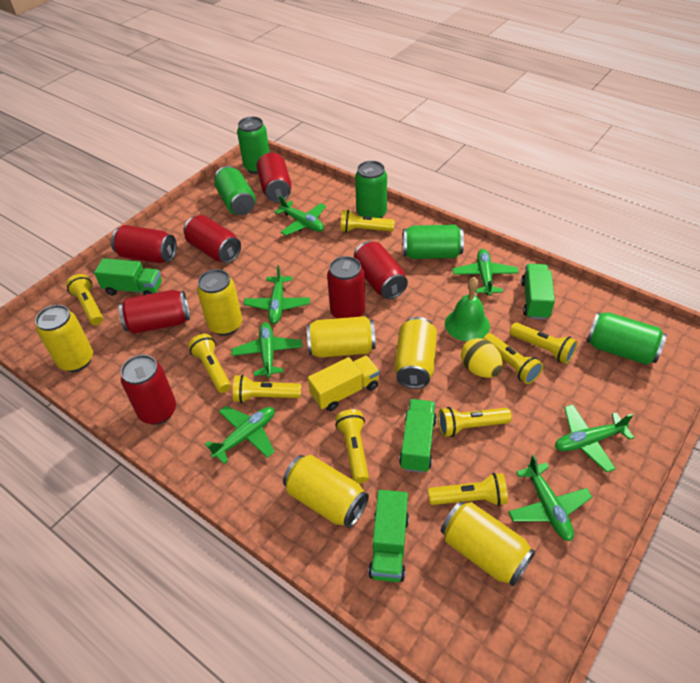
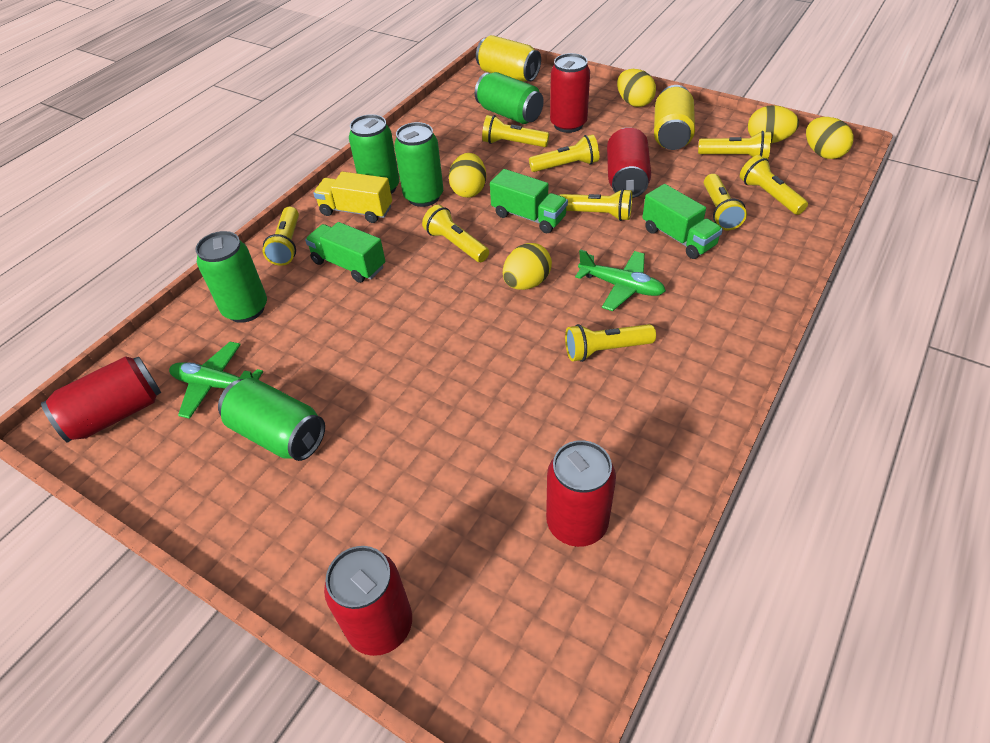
green bell: [445,277,490,341] = 1 -> none = 0
green plane: [205,406,275,464] [232,322,302,378] [243,265,310,324] [274,195,326,236] [453,249,519,296] [508,455,592,541] [555,404,634,473] = 7 -> [169,342,263,419] [575,249,666,311] = 2
green truck: [94,258,162,295] [368,490,409,582] [399,399,437,473] [521,264,555,320] = 4 -> [305,222,385,283] [490,169,568,233] [642,184,723,259] = 3
red can: [111,225,177,263] [119,290,190,334] [121,355,176,425] [183,215,241,263] [257,152,292,202] [327,256,365,318] [354,241,408,299] = 7 -> [41,356,161,443] [324,546,412,656] [546,440,616,547] [550,53,590,133] [607,127,651,198] = 5
yellow can: [35,305,93,372] [197,269,242,336] [283,455,369,528] [307,316,376,358] [394,317,437,389] [441,501,535,586] = 6 -> [476,35,541,82] [654,85,695,150] = 2
yellow egg: [461,338,503,378] = 1 -> [448,153,486,198] [503,243,552,290] [617,69,656,107] [748,105,799,143] [806,117,853,159] = 5

